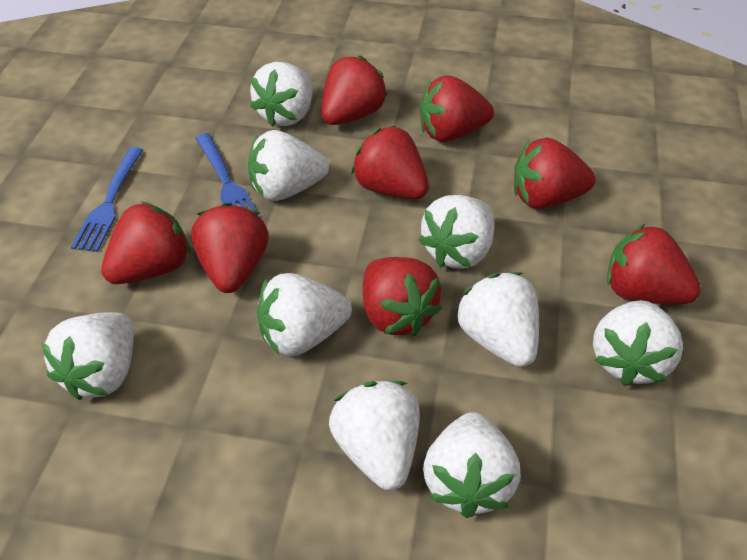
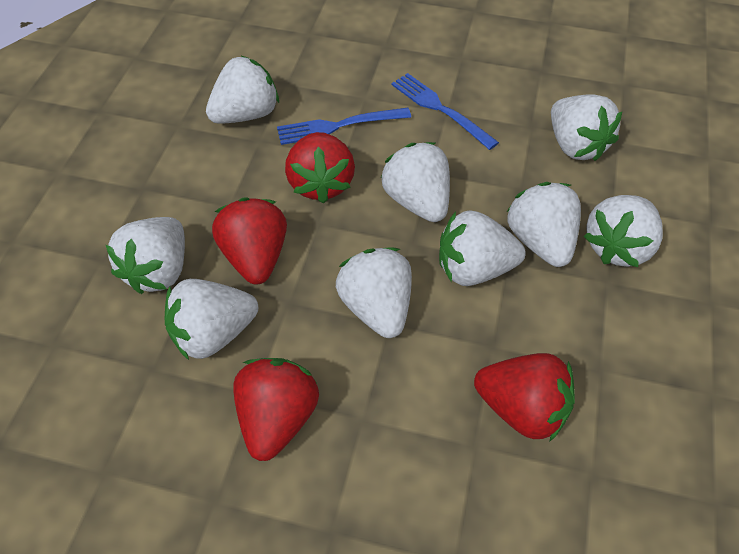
red strawberry: [101,202,191,284] [191,203,269,293] [321,55,387,125] [351,126,429,199] [363,257,442,336] [420,75,494,142] [514,138,596,209] [607,224,701,304] = 8 -> [212,197,287,284] [233,358,319,461] [285,132,355,204] [474,353,575,442] = 4

